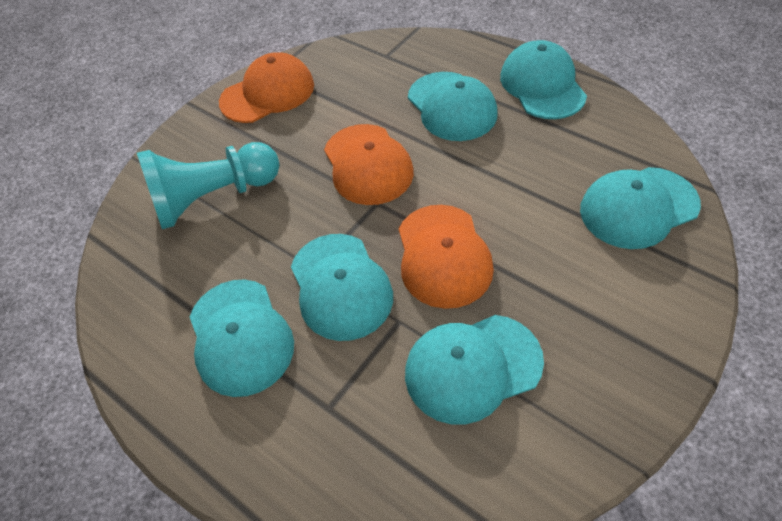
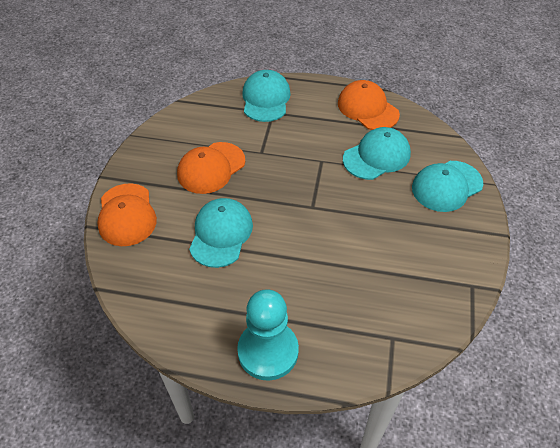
turquoise cap: [190,279,294,397] [291,234,393,341] [405,315,544,425] [408,72,498,141] [500,40,587,119] [580,167,701,249] = 6 -> [189,198,253,268] [242,70,291,122] [343,127,411,180] [412,161,483,212] = 4

